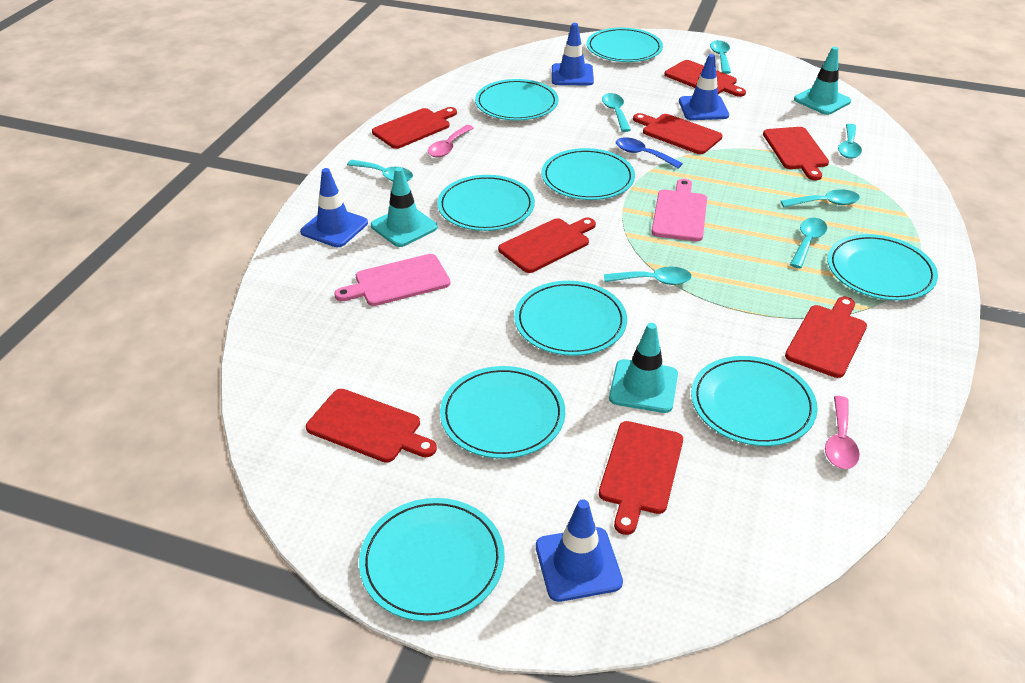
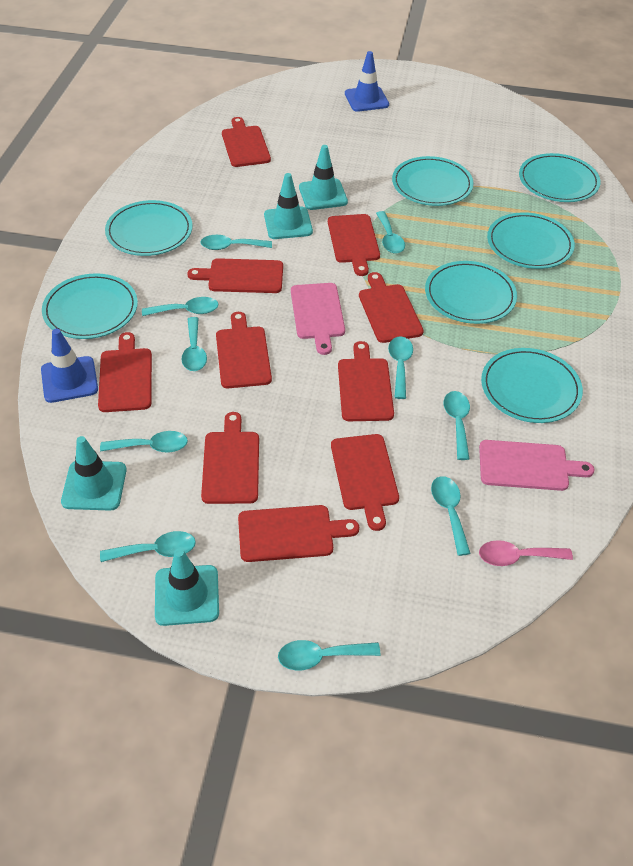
blue spoon: [616,137,683,168] = 1 -> none = 0
blue traffic cone: [300,168,368,247] [536,499,623,602] [552,23,594,85] [679,54,729,120] = 4 -> [41,329,98,403] [345,51,389,112] = 2
pink spoon: [428,125,474,157] [825,396,860,469] = 2 -> [479,540,573,566] = 1
red cutting board: [306,389,437,463] [372,107,457,149] [498,218,596,273] [599,421,683,535] [633,113,723,154] [664,60,746,97] [763,127,829,180] [785,297,867,378] = 8 -> [98,332,152,412] [187,258,283,293] [201,412,259,504] [216,312,272,388] [222,117,271,167] [238,505,359,562] [328,214,380,276] [331,434,399,531] [338,341,394,421] [359,272,424,343] = 10
turquoise plate: [359,498,505,622] [437,175,535,231] [440,366,565,459] [475,79,559,120] [514,281,627,356] [541,148,635,200] [586,28,663,62] [691,356,818,446] [827,234,938,301] = 9 -> [42,273,138,339] [105,200,193,256] [392,156,474,206] [425,261,517,324] [481,348,583,423] [487,212,575,269] [519,153,601,202] = 7
turquoise spoon: [347,160,413,181] [602,93,631,132] [604,267,692,285] [710,40,731,74] [781,190,860,207] [790,218,827,268] [838,124,862,159] = 7 -> [100,431,188,453] [100,531,196,562] [142,297,219,316] [182,317,207,371] [201,235,272,250] [278,640,381,670] [376,211,405,254] [388,336,413,399] [431,476,471,556] [444,391,470,460] = 10
turquoise traffic cone: [371,167,438,247] [609,323,678,413] [794,47,851,115] = 3 -> [61,436,127,511] [155,549,219,626] [264,173,313,239] [299,145,348,210] = 4

